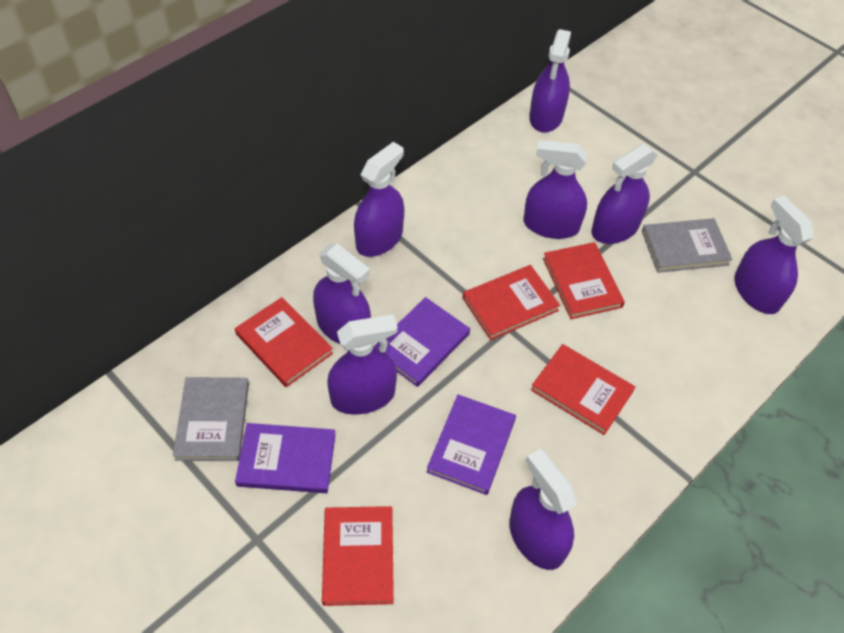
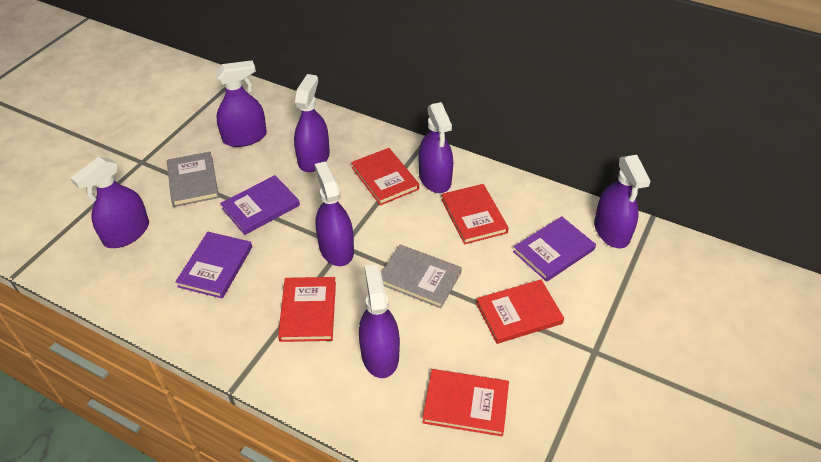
purple spray bottle: [313,243,371,344] [327,314,397,415] [354,142,404,257] [509,449,577,570] [524,140,588,239] [529,29,571,133] [592,144,657,244] [734,196,814,314] = 8 -> [71,157,149,248] [215,60,267,147] [294,74,330,172] [315,161,354,266] [359,265,400,378] [419,102,453,193] [594,155,651,248] = 7

